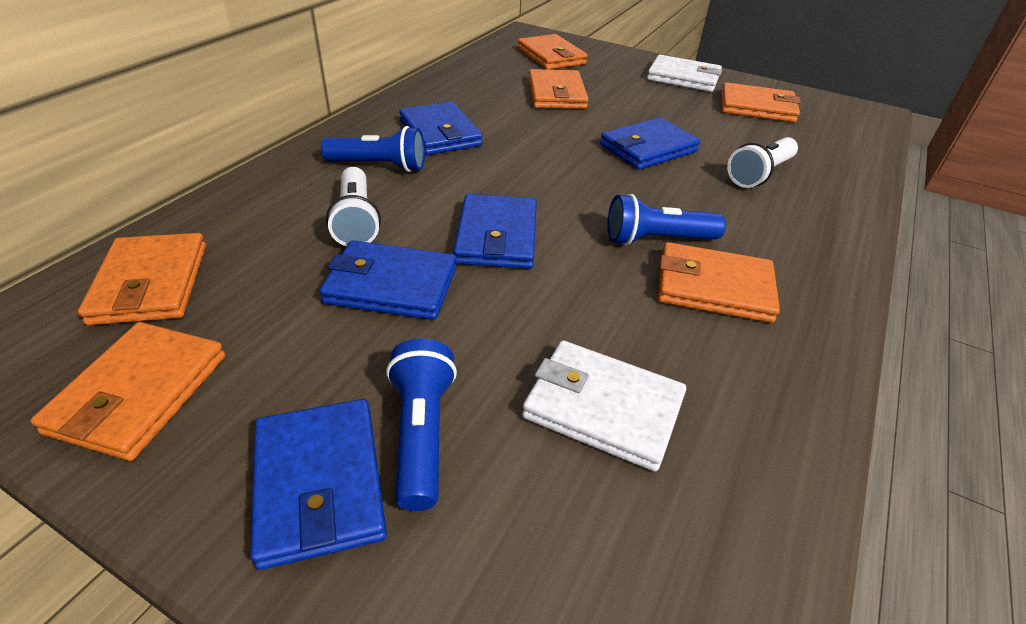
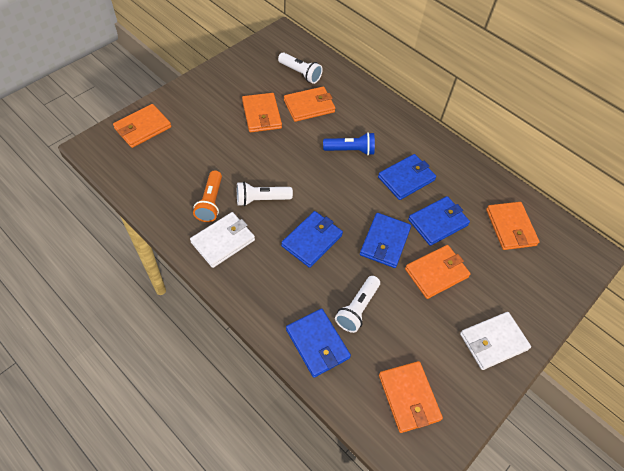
blue flashlight: [321,126,425,172] [386,338,457,511] [607,194,726,245] = 3 -> [323,132,375,155] = 1
orange flashlight: none = 0 -> [193,170,222,222] = 1
white flashlight: [326,167,381,246] [727,137,798,188] = 2 -> [237,181,293,206] [278,53,323,84] [335,276,380,333] = 3

